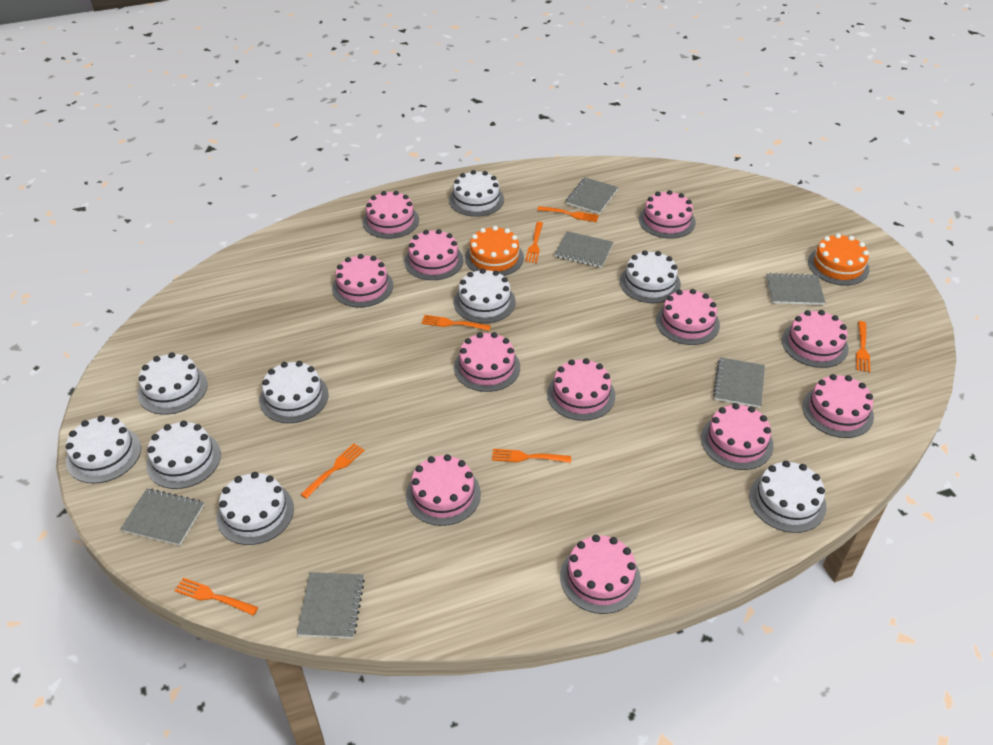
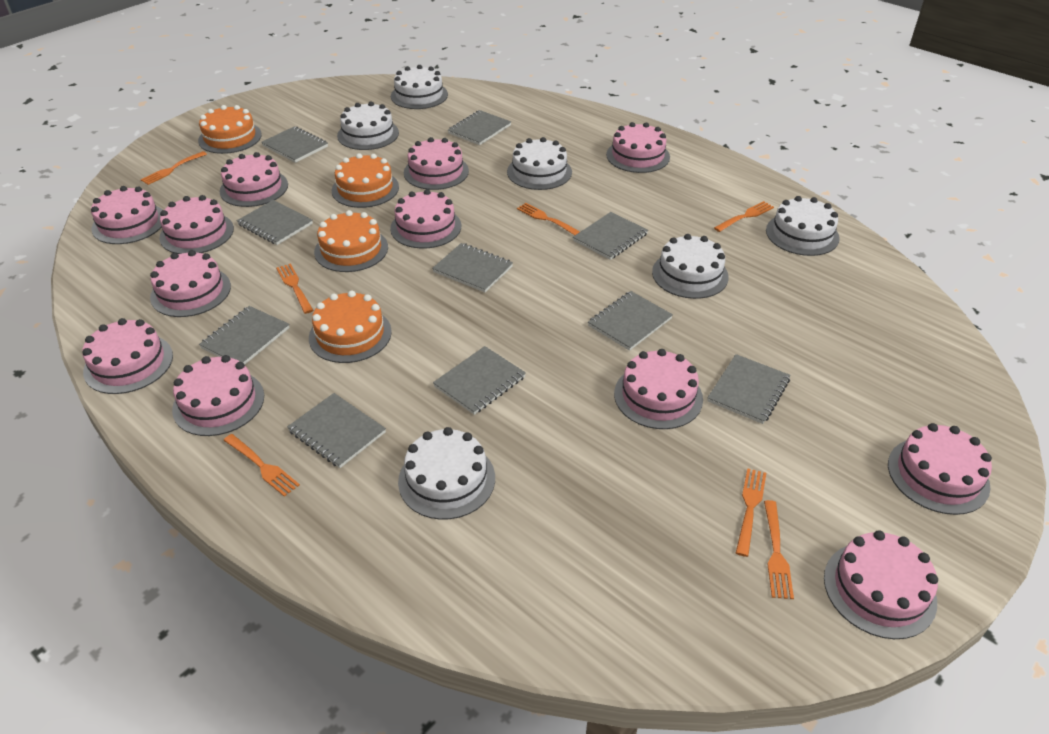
grey notebook: [120,489,204,546] [297,572,365,639] [555,231,613,268] [566,177,618,214] [713,357,765,408] [766,273,825,305] = 6 -> [199,306,290,365] [237,200,313,245] [261,126,328,163] [287,393,386,468] [432,243,513,292] [433,346,526,415] [448,110,511,145] [573,212,648,260] [588,291,673,351] [707,354,791,424] = 10
orange cake: [465,226,524,276] [808,233,870,285] = 2 -> [198,105,262,154] [309,290,392,363] [314,210,388,272] [332,153,399,208] = 4
white cake: [66,415,141,483] [138,352,207,415] [146,421,221,489] [217,472,294,545] [259,361,329,423] [449,170,504,217] [454,269,516,323] [620,250,681,303] [749,461,827,533] = 9 -> [337,102,399,150] [391,65,448,109] [398,427,495,520] [507,137,572,190] [652,234,729,299] [766,196,840,256] = 6

